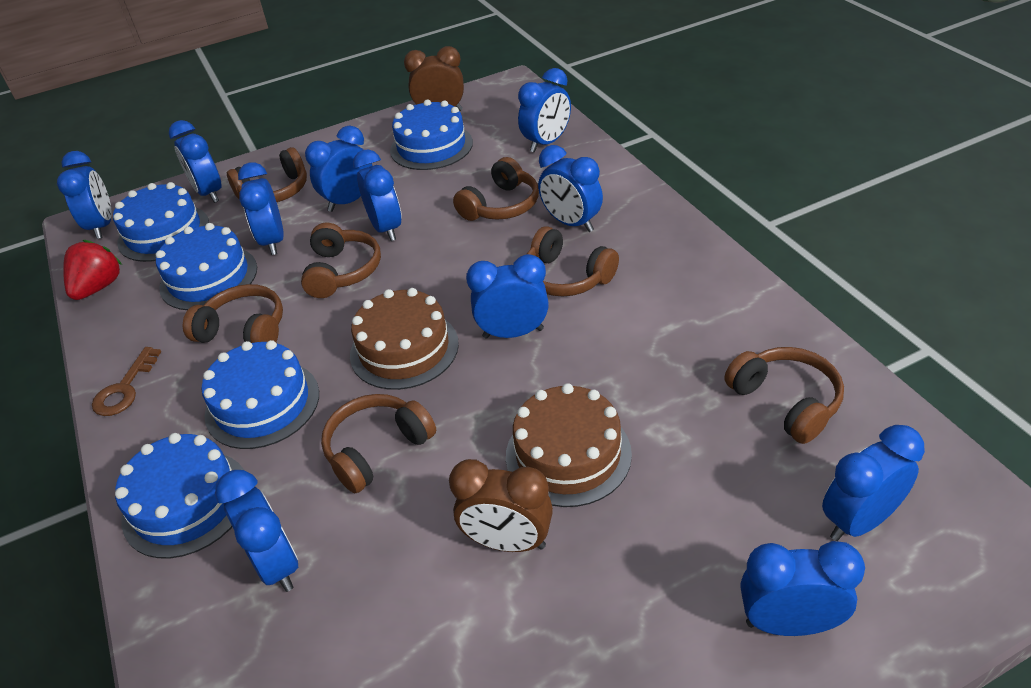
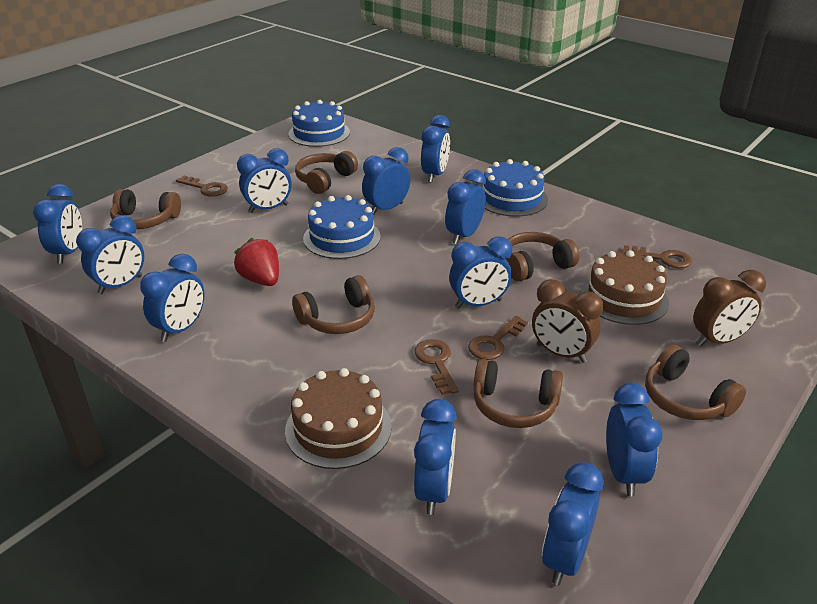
blue cake: [113,182,209,262] [115,433,244,558] [156,223,257,310] [201,340,319,449] [390,99,473,170] = 5 -> [288,100,350,147] [303,195,381,259] [482,159,548,217] = 3
brown headphones: [183,284,283,343] [227,147,307,202] [301,223,381,298] [321,394,436,493] [453,157,539,221] [526,226,619,296] [724,347,844,444] = 7 -> [110,189,181,229] [292,275,375,334] [295,151,358,194] [473,359,563,428] [505,232,579,281] [645,345,746,420] = 6
brown key: [92,347,161,416] = 1 -> [176,175,228,197] [414,339,459,395] [468,316,528,360] [622,245,692,268] = 4

